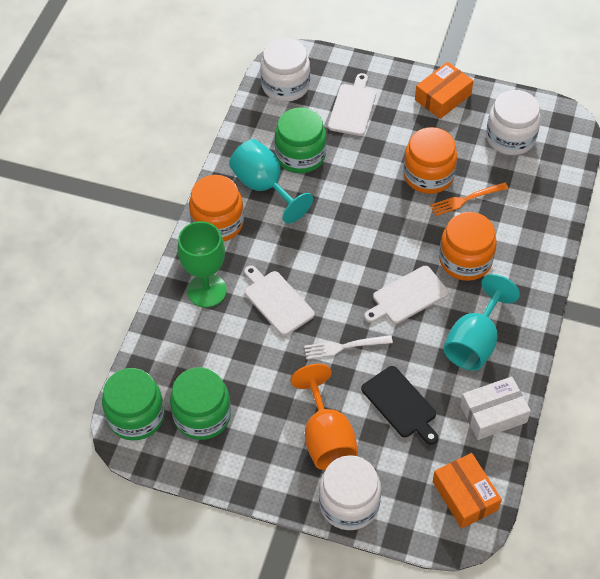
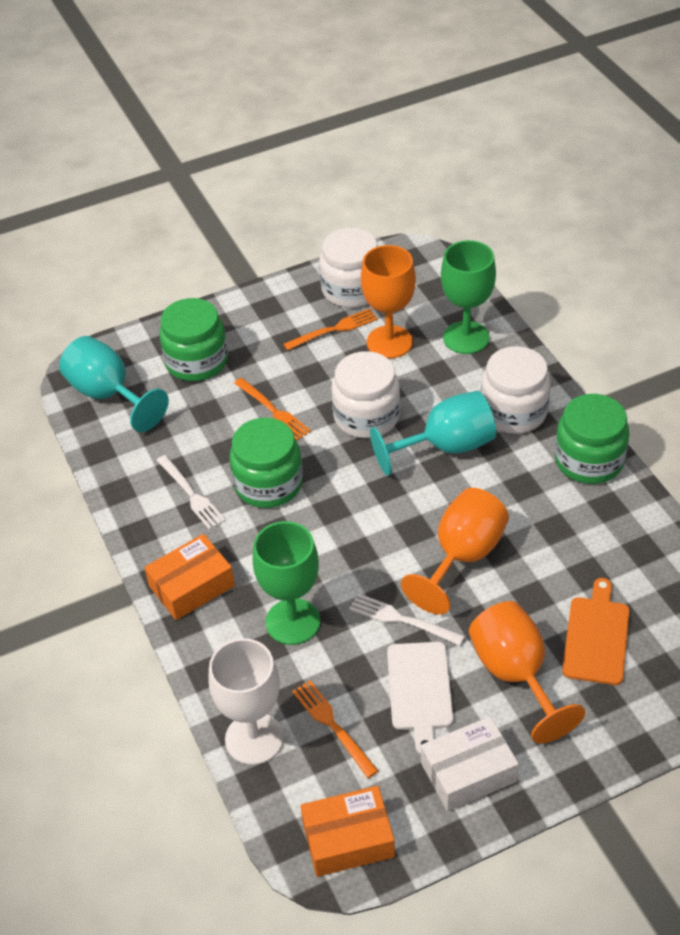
black cutting board: [361,366,438,445] = 1 -> none = 0
green goblet: [178,221,227,307] = 1 -> [253,521,320,645] [441,240,496,354] = 2
orange cutting board: none = 0 -> [562,578,630,685] = 1
orange fork: [430,182,509,216] = 1 -> [234,378,311,441] [283,308,378,351] [292,680,378,778] = 3
orange goblet: [290,364,358,470] = 1 -> [361,245,416,359] [401,488,509,615] [469,601,585,743] = 3
orange jar: [189,175,244,241] [403,127,457,194] [439,212,497,281] = 3 -> none = 0
white cutting board: [244,265,315,336] [328,73,376,136] [364,266,449,324] = 3 -> [387,642,453,755] = 1
white fork: [304,335,393,359] = 1 -> [156,455,226,530] [349,593,465,646] = 2
white goblet: none = 0 -> [208,638,284,765] = 1

